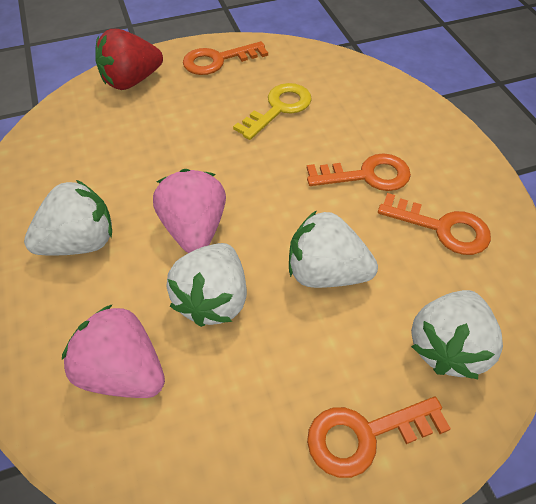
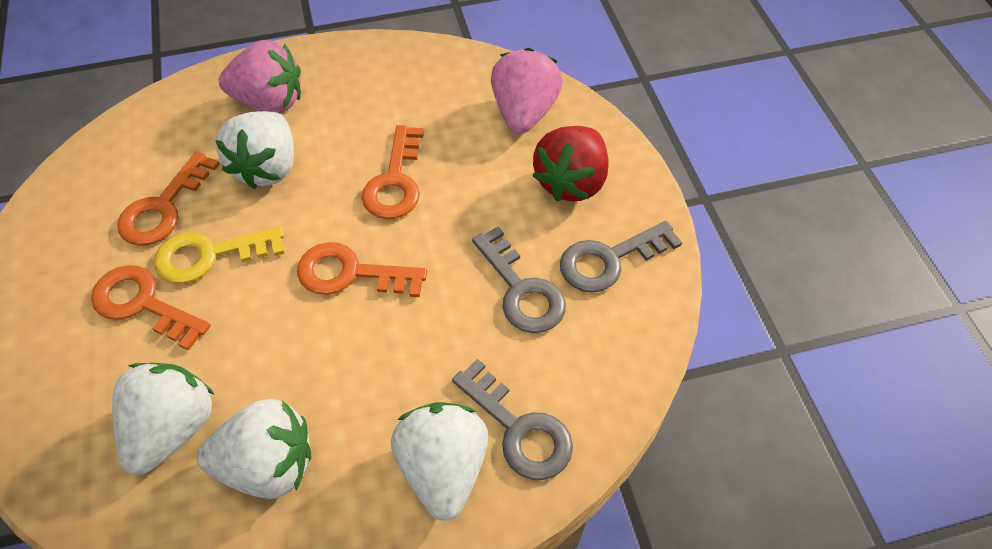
grey key: none = 0 -> [452,359,573,480] [472,226,566,333] [560,221,682,293] = 3

